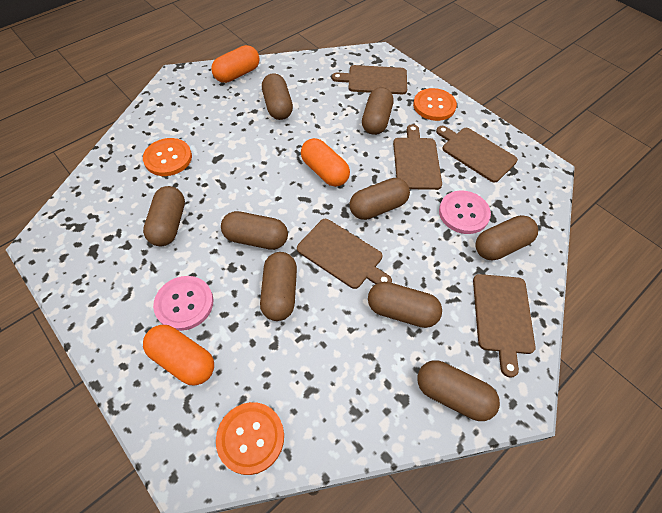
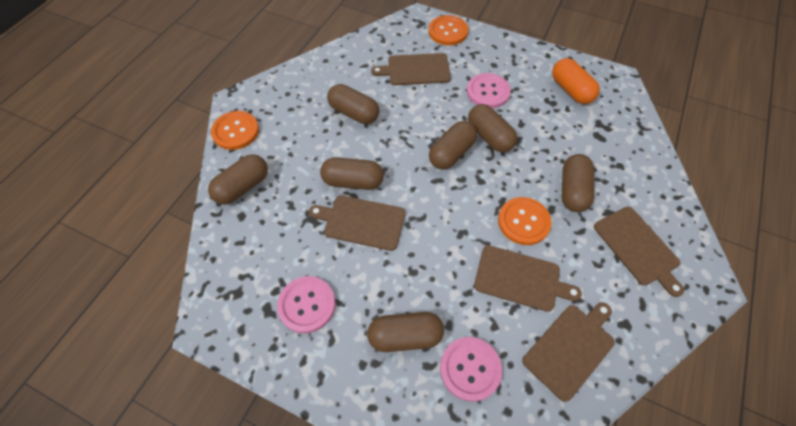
brown capsule: [143,186,185,246] [221,211,288,250] [260,252,297,321] [262,73,293,120] [350,178,410,220] [362,87,393,135] [368,282,442,328] [417,360,500,421] [476,215,538,260] = 9 -> [208,154,268,205] [320,157,384,190] [327,84,379,124] [367,312,444,352] [429,121,477,169] [468,104,517,153] [562,154,594,212] = 7
orange capsule: [143,325,214,386] [211,45,260,83] [301,138,350,187] = 3 -> [552,58,600,104] = 1
pink button: [153,276,213,331] [439,190,491,234] = 2 -> [277,276,335,333] [440,337,502,402] [467,73,511,108] = 3

